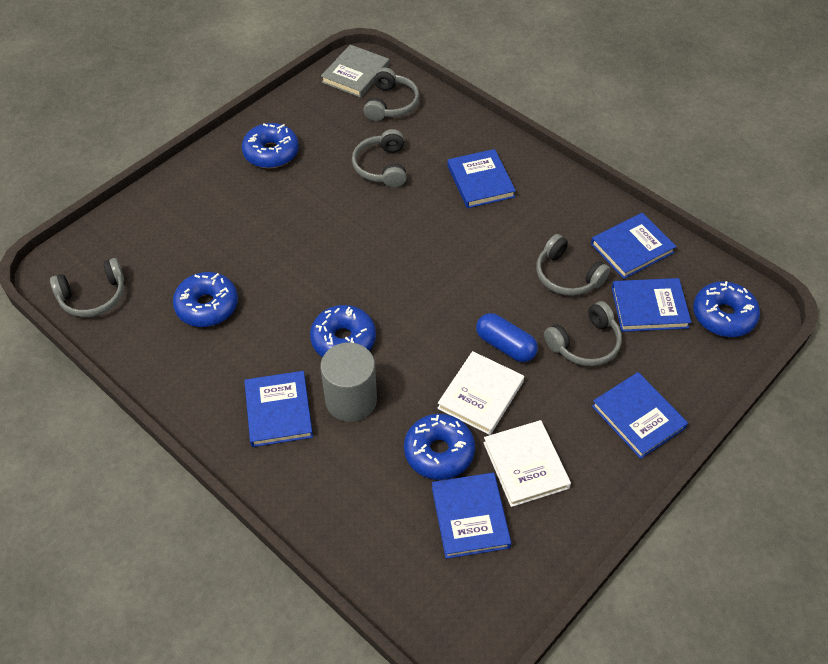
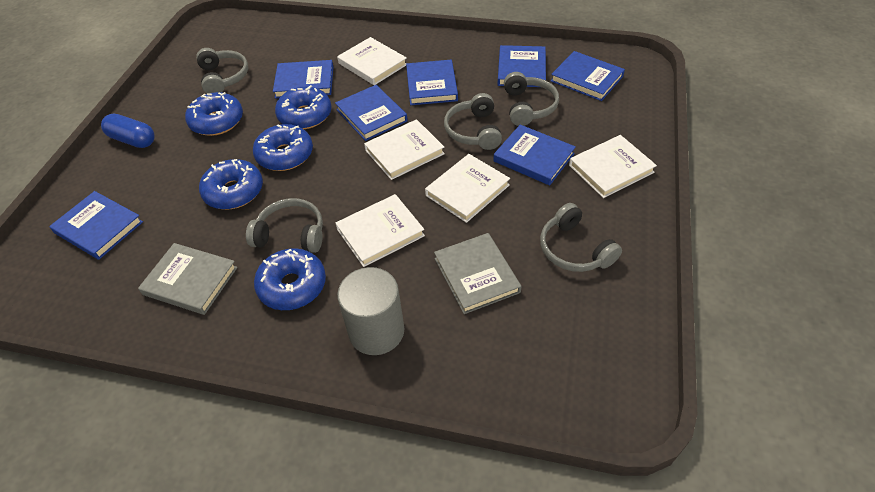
blue book: [244,371,313,447] [432,473,511,559] [447,149,516,208] [591,213,677,279] [592,372,688,459] [612,278,691,332] = 6 -> [49,191,143,260] [273,60,333,99] [335,85,408,141] [406,60,458,105] [493,125,576,185] [497,45,546,87] [551,51,625,101] = 7
grey book: [321,45,389,98] = 1 -> [138,243,238,315] [434,233,522,314] = 2
white book: [437,351,524,435] [483,420,571,507] = 2 -> [335,194,425,267] [337,37,407,85] [364,119,445,180] [425,154,510,223] [569,135,657,198] = 5

